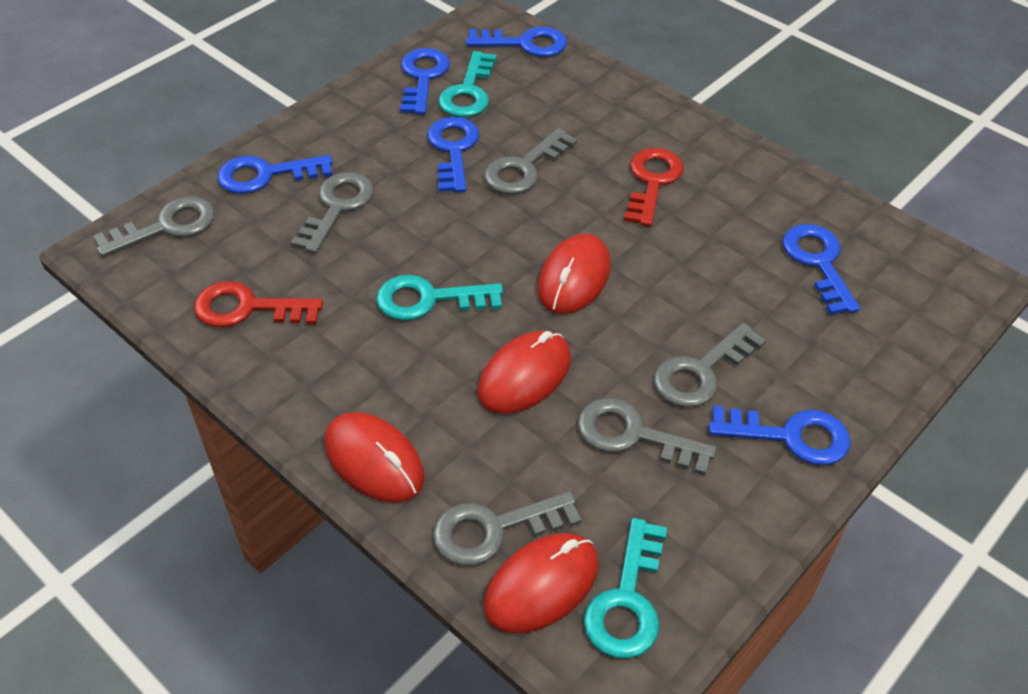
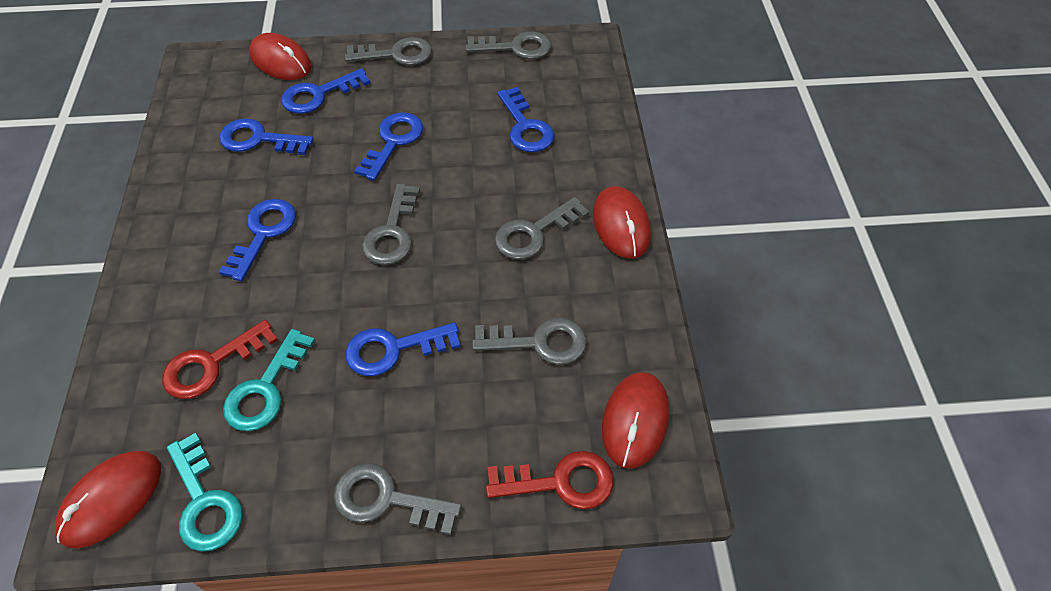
turquoise key: [376,275,503,321] [438,51,497,117] [584,518,667,658] = 3 -> [167,433,243,552] [223,329,315,431] = 2

